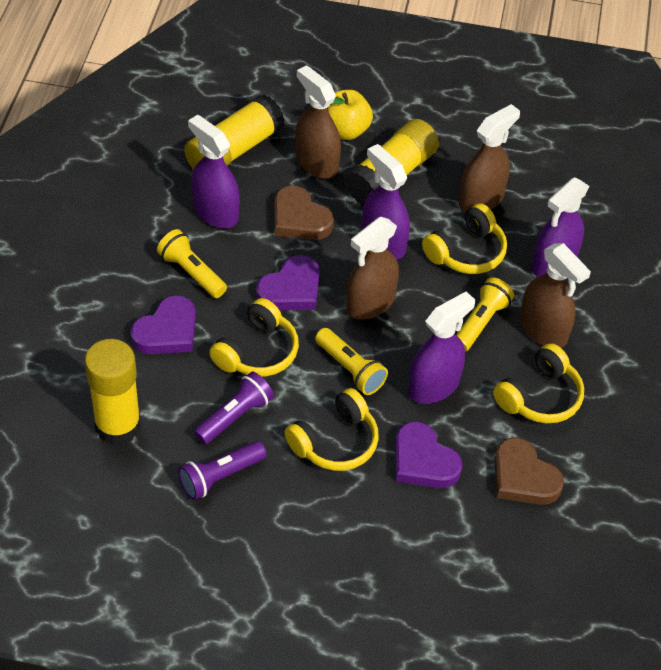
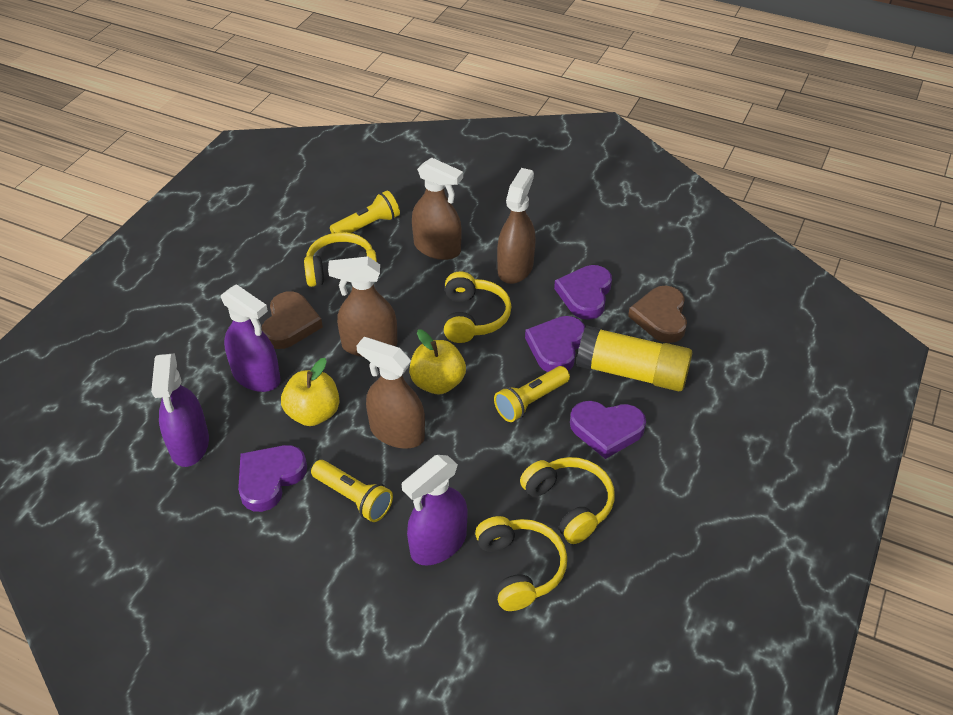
purple flashlight: [178,441,267,500] [194,372,274,445] = 2 -> none = 0
purple heart: [130,295,196,354] [256,255,320,310] [395,421,463,488] = 3 -> [238,445,307,512] [525,316,585,372] [554,265,612,320] [570,401,646,459] = 4
purple spray bottle: [188,115,239,228] [362,144,410,260] [408,291,475,404] [532,177,589,277] = 4 -> [151,354,209,467] [221,284,280,392] [402,455,467,565] = 3
yellow apple: [328,90,373,140] = 1 -> [281,358,340,426] [409,329,466,394] = 2
yellow glue stick: [85,339,141,445] [184,94,285,170] [345,119,439,206] = 3 -> [576,325,692,391] = 1

